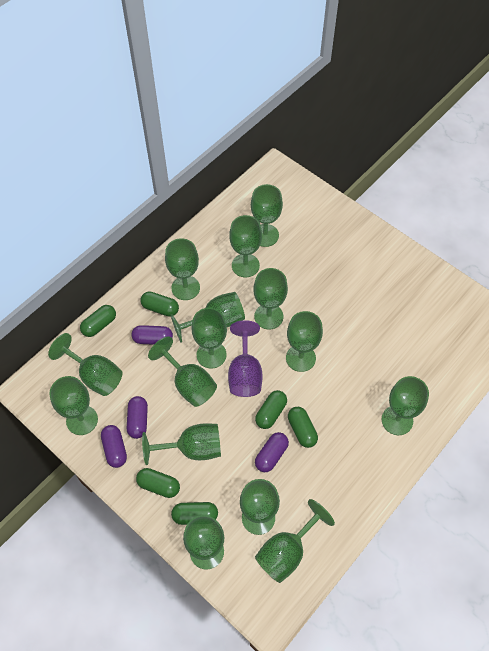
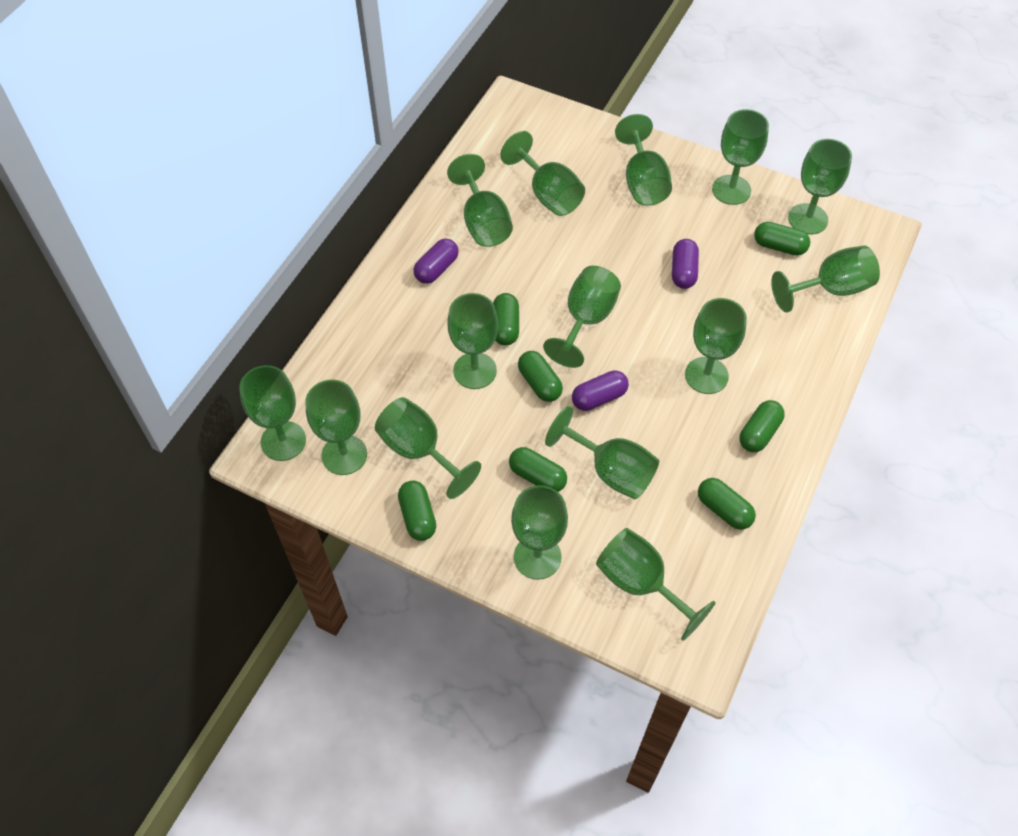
green capsule: [80,305,116,337] [136,468,180,498] [140,291,179,317] [171,502,218,525] [255,390,287,429] [288,407,318,448] = 6 -> [398,481,436,541] [493,293,519,346] [509,447,567,492] [518,351,563,402] [698,478,756,530] [740,400,785,452] [754,222,810,255] = 7
purple capsule: [101,425,127,468] [127,396,148,439] [132,325,173,345] [255,432,289,472] = 4 -> [413,238,459,284] [572,370,629,411] [672,239,699,289] = 3
purple goblet: [228,320,262,397] = 1 -> none = 0

